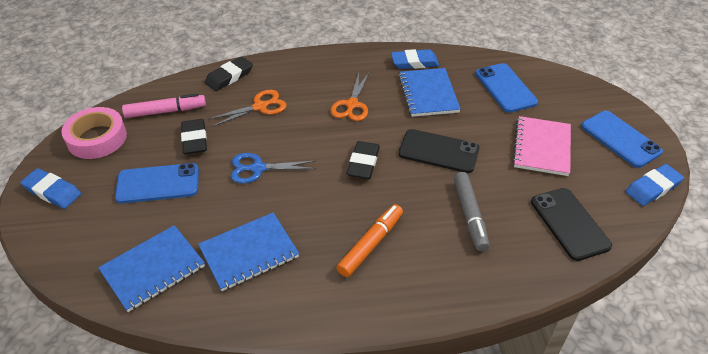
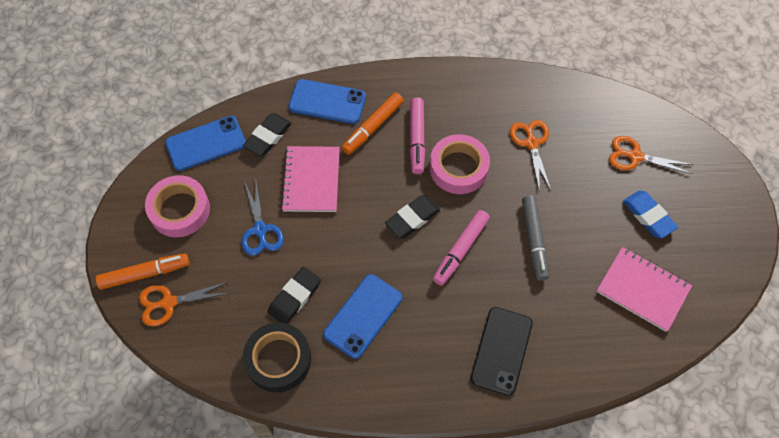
black phone: [399,129,480,173] [531,188,612,261] = 2 -> [470,307,533,396] = 1
black tape: none = 0 -> [243,323,311,393] = 1
blue eraser: [20,168,81,209] [391,49,439,69] [625,164,684,206] = 3 -> [623,191,678,238] = 1
blue notebook: [98,225,205,312] [198,212,299,291] [398,68,461,117] = 3 -> none = 0
orange marker: [336,204,403,277] = 1 -> [96,253,190,290] [342,92,404,155] = 2
orange scissors: [208,90,286,127] [330,73,369,121] = 2 -> [139,282,229,326] [510,120,551,192] [609,136,693,174] = 3
pink marker: [122,93,206,118] = 1 -> [410,97,425,174] [433,210,490,286] = 2
pink notebook: [512,116,571,176] = 1 -> [281,146,340,212] [597,247,692,332] = 2
pink tape: [61,107,127,159] = 1 -> [145,175,210,237] [430,134,490,194] = 2

